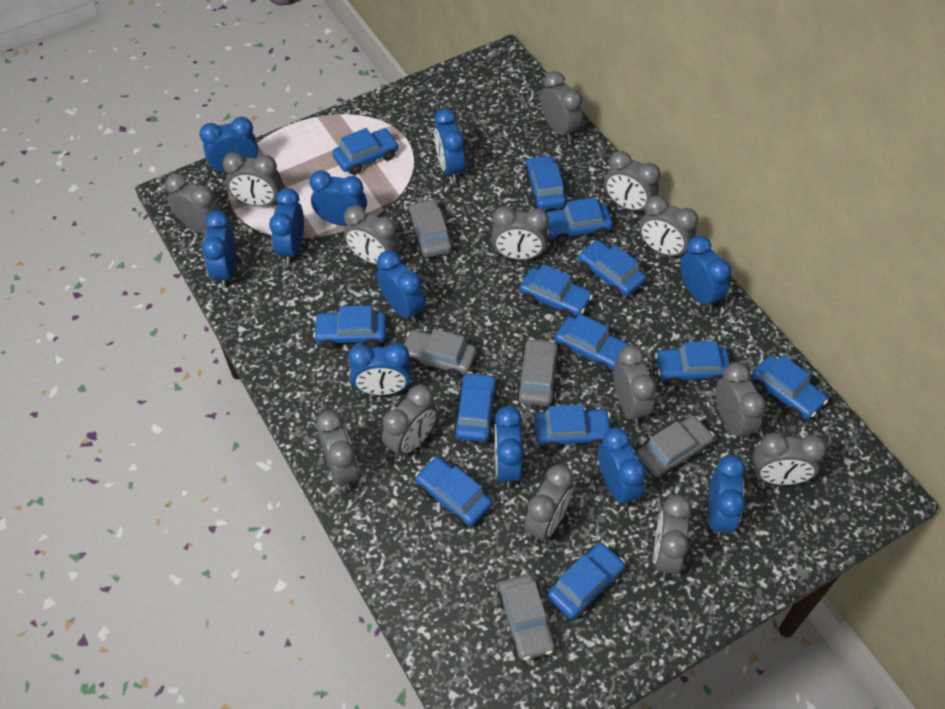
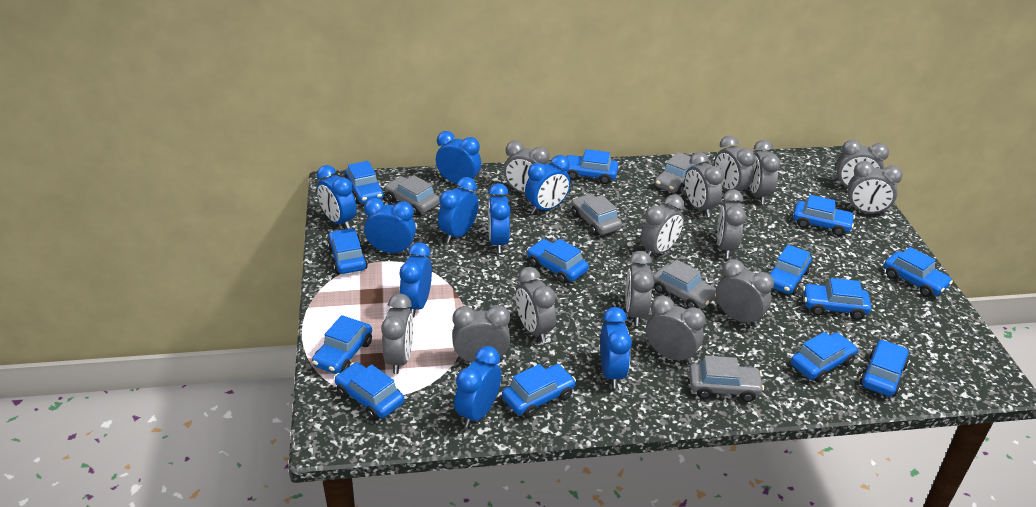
blue clock: [200,117,258,174] [202,211,236,288] [269,188,304,265] [309,170,367,226] [348,343,411,395] [377,250,425,322] [434,108,465,182] [495,406,524,488] [598,427,646,508] [680,235,731,310] [708,455,745,538] = 11 -> [316,165,357,229] [364,198,416,254] [400,242,432,318] [436,131,481,184] [438,177,479,243] [454,346,502,428] [488,183,511,253] [525,155,571,214] [600,307,632,388] = 9

